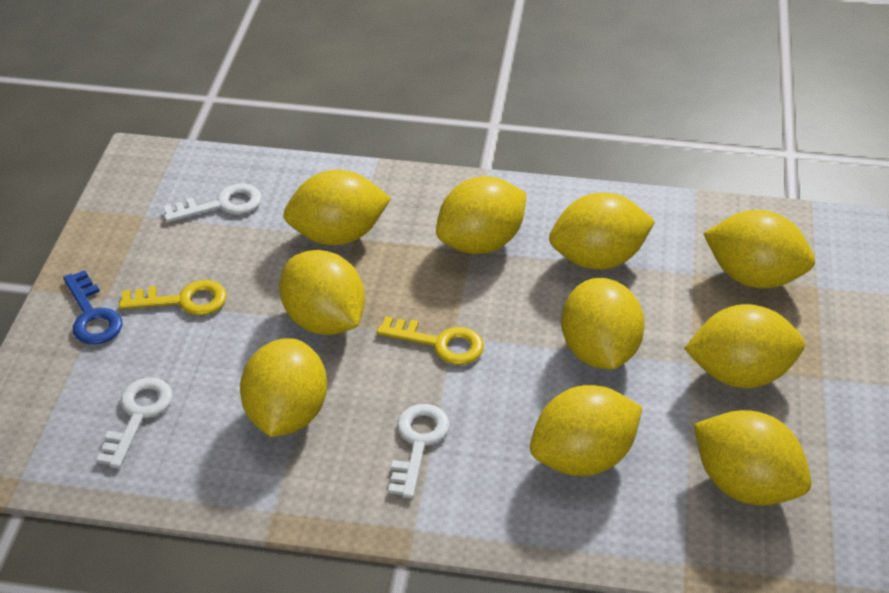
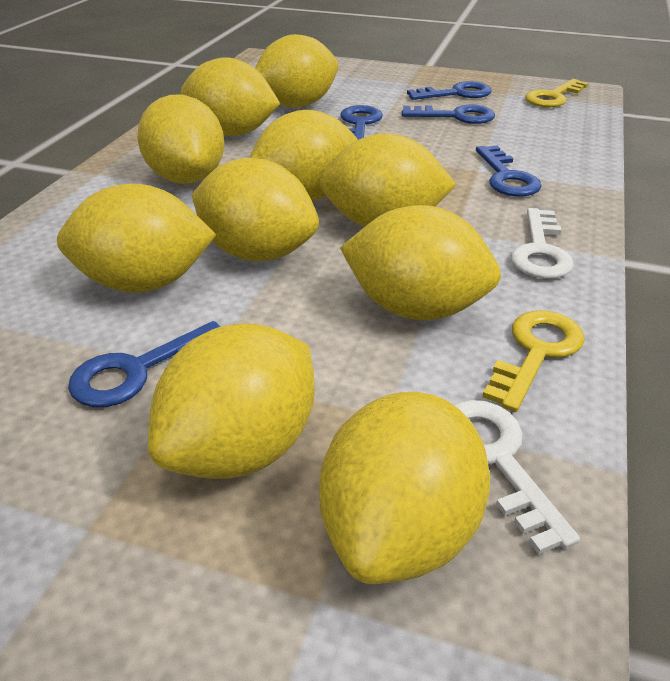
blue key: [63,270,122,345] = 1 -> [68,321,221,407] [340,105,382,140] [402,105,495,124] [407,81,491,100] [476,146,541,197] = 5
white key: [96,378,173,468] [163,184,262,222] [388,404,450,498] = 3 -> [454,400,580,555] [511,208,574,279] = 2

